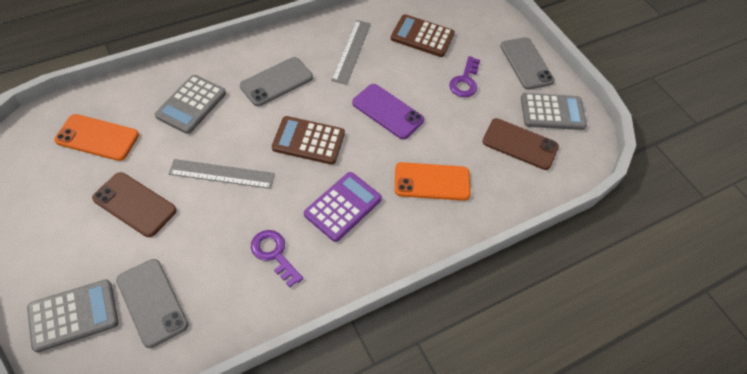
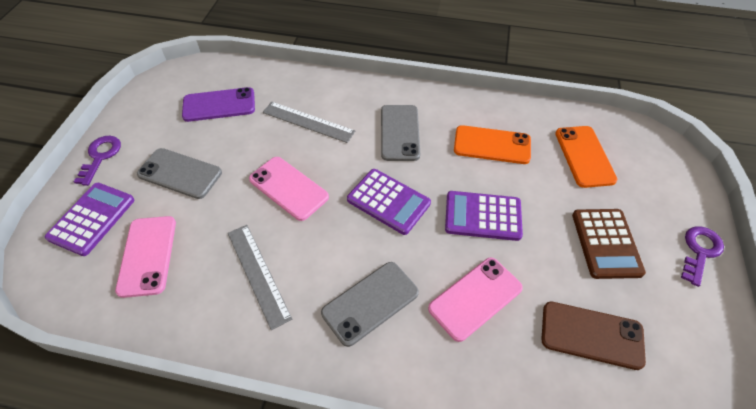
brown calculator: [272,116,345,165] [391,14,455,57] = 2 -> [572,209,646,279] = 1
brown phone: [92,172,177,237] [482,118,559,170] = 2 -> [541,302,646,370] = 1
grey calculator: [27,279,118,353] [155,75,226,134] [521,93,587,130] = 3 -> none = 0
pink phone: none = 0 -> [115,216,176,298] [249,157,329,221] [428,258,523,342] = 3
purple calculator: [304,172,382,242] = 1 -> [45,183,135,256] [347,169,431,235] [445,191,523,241] = 3

